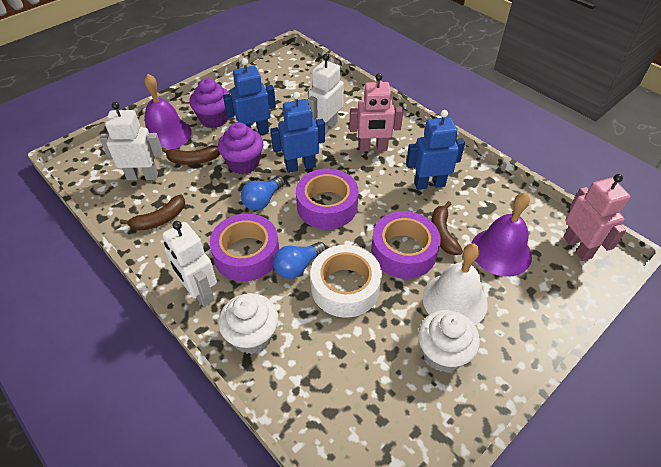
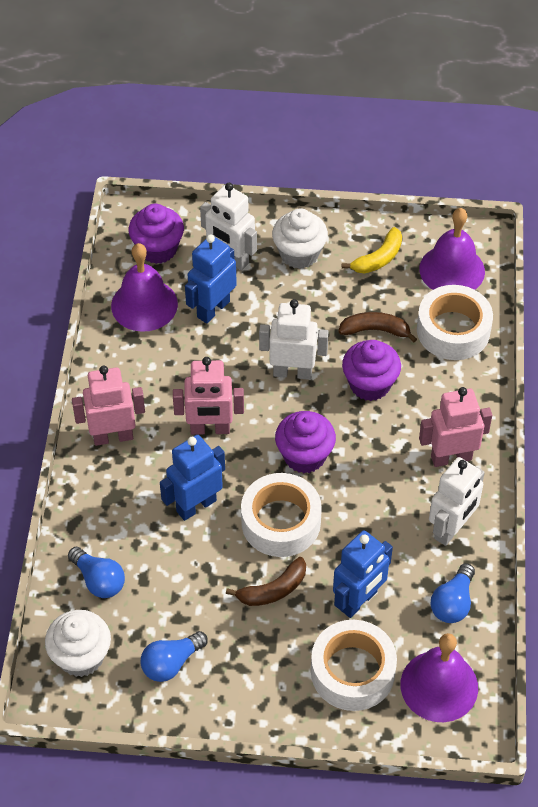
blue light bulb: [241,176,285,211] [273,242,326,279] = 2 -> [68,547,125,598] [140,631,208,682] [431,563,475,623] = 3
brown banana: [120,194,185,231] [162,146,220,165] [431,201,463,255] = 3 -> [226,557,306,606] [338,312,417,342] = 2
pink robot: [349,73,403,152] [563,174,630,261] = 2 -> [72,366,145,446] [173,357,244,435] [419,387,492,467] = 3
purple bell: [144,74,192,150] [472,193,532,277] = 2 -> [111,243,178,332] [401,633,478,722] [419,208,485,290] = 3
purple cupcake: [189,78,230,128] [218,122,263,174] = 2 -> [129,204,184,264] [275,411,336,473] [342,340,401,401] = 3
purple tape: [209,214,279,281] [296,169,359,229] [371,211,441,279] = 3 -> none = 0
white bell: [423,243,488,325] = 1 -> none = 0
white tape: [311,245,382,318] = 1 -> [241,473,322,557] [311,620,397,711] [417,285,493,360] = 3
yellow banana: none = 0 -> [342,227,402,273] = 1

